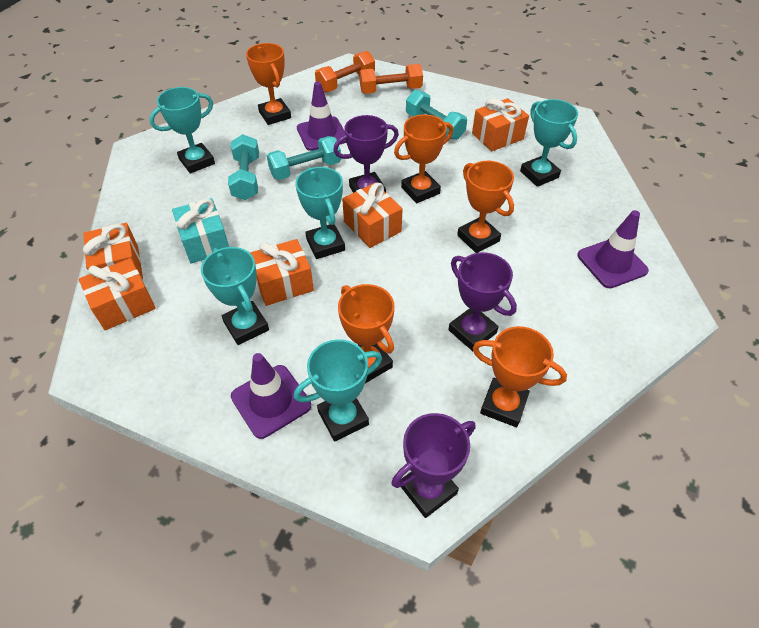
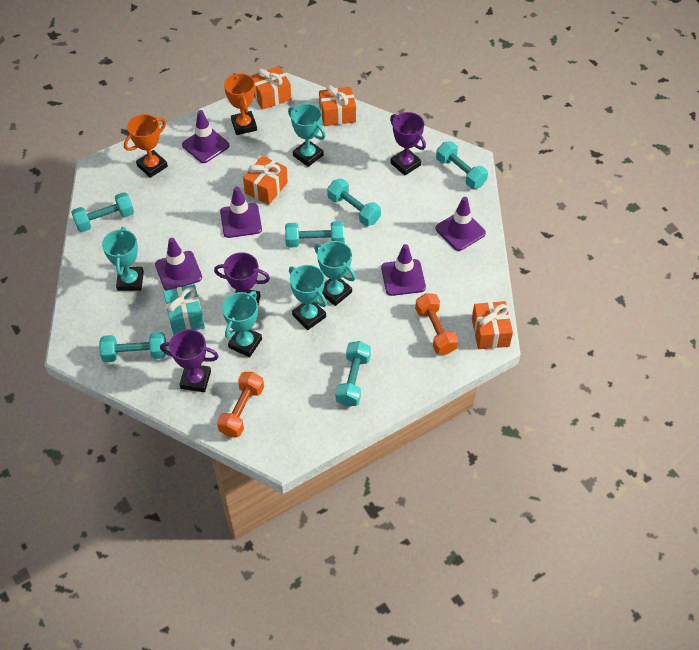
orange gift: [79,258,156,330] [83,223,143,279] [250,239,314,306] [342,183,403,248] [472,98,529,151] = 5 -> [243,156,288,205] [251,66,291,110] [319,85,356,126] [472,301,513,349] = 4
orange trophy: [246,43,291,125] [338,284,395,383] [394,115,453,203] [457,161,514,253] [473,326,567,427] = 5 -> [124,114,168,178] [224,73,257,135] = 2
purple traffic cone: [231,353,311,439] [297,82,346,151] [577,210,649,288] = 3 -> [155,238,202,290] [182,110,229,163] [220,186,262,238] [381,244,426,296] [436,197,486,251] = 5
turquoise dumbbell: [228,134,259,200] [267,136,341,180] [406,90,467,140] = 3 -> [71,192,134,232] [99,332,166,362] [285,221,345,248] [327,179,381,226] [336,341,371,407] [436,141,488,189] = 6

